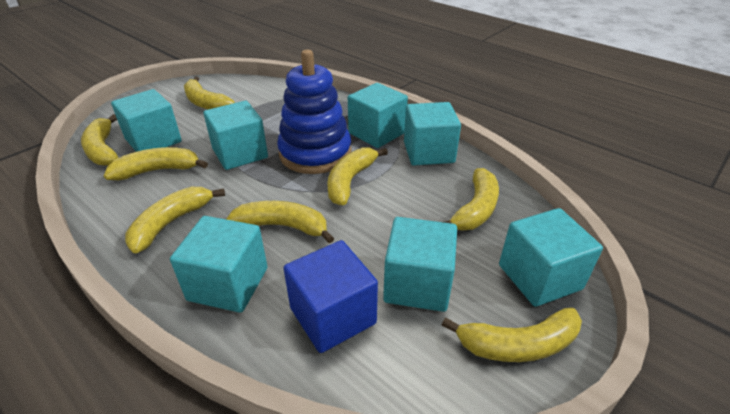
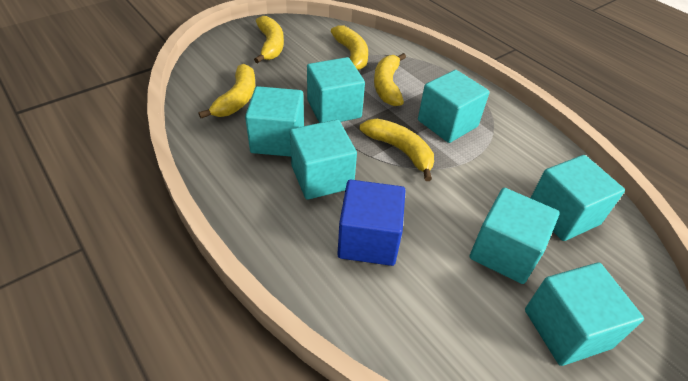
blue stacking toy: [277,50,351,174] = 1 -> none = 0
yellow banana: [81,114,119,166] [104,147,208,180] [125,186,225,253] [184,77,235,109] [226,201,334,244] [327,148,388,205] [442,307,582,362] [444,168,499,230] = 8 -> [198,64,255,118] [254,16,284,63] [331,25,368,70] [360,119,434,181] [374,53,406,106] = 5

